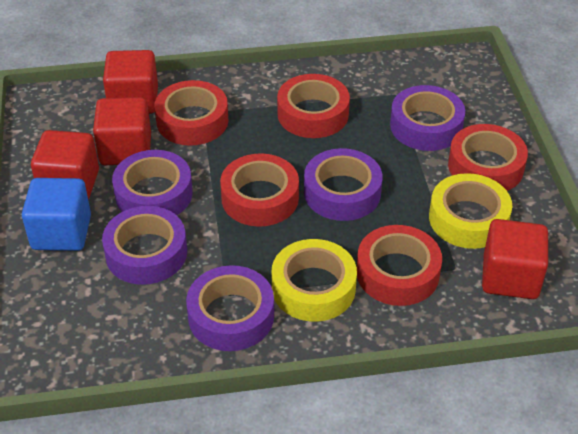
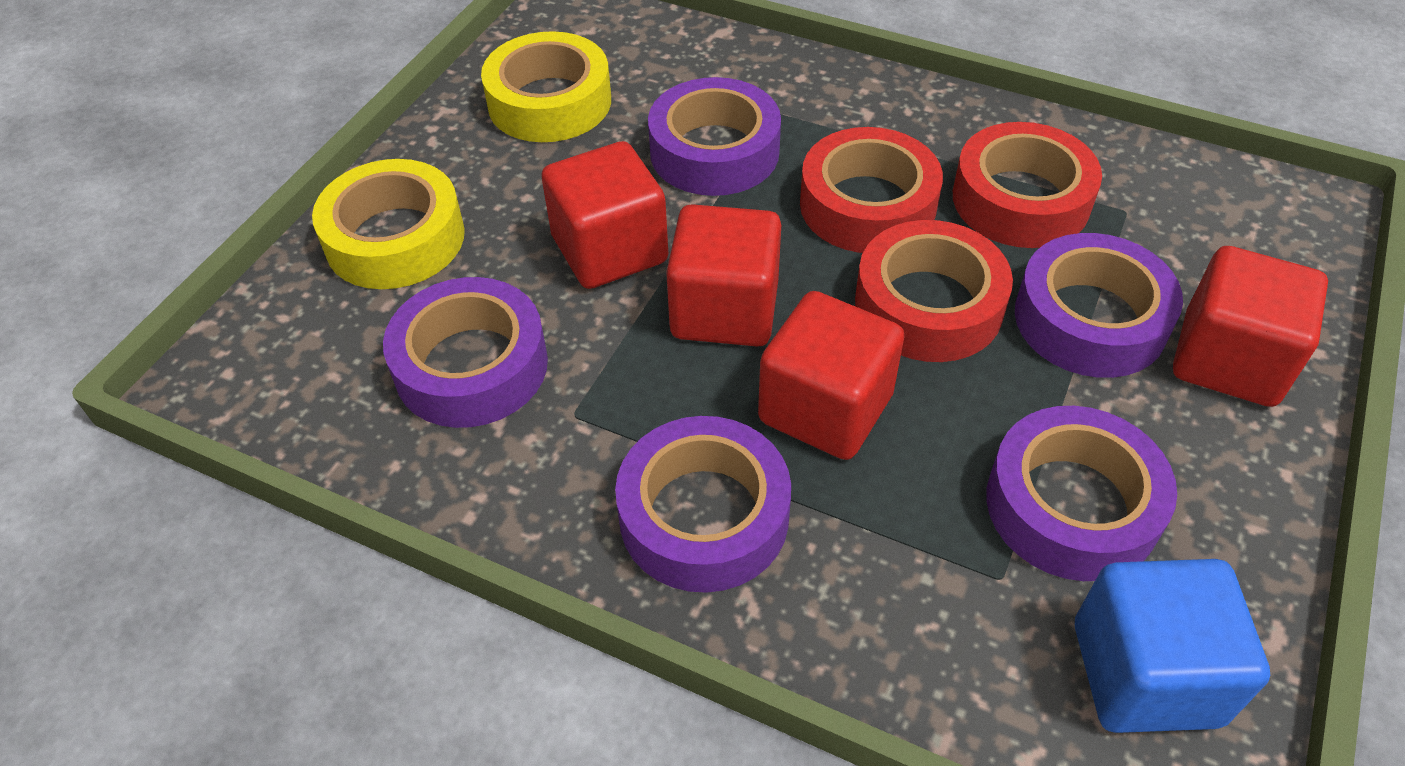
red tape: [155,80,228,146] [220,153,299,227] [277,74,350,138] [357,225,442,306] [448,124,528,191] = 5 -> [800,127,943,253] [855,220,1013,362] [953,122,1102,248] = 3

